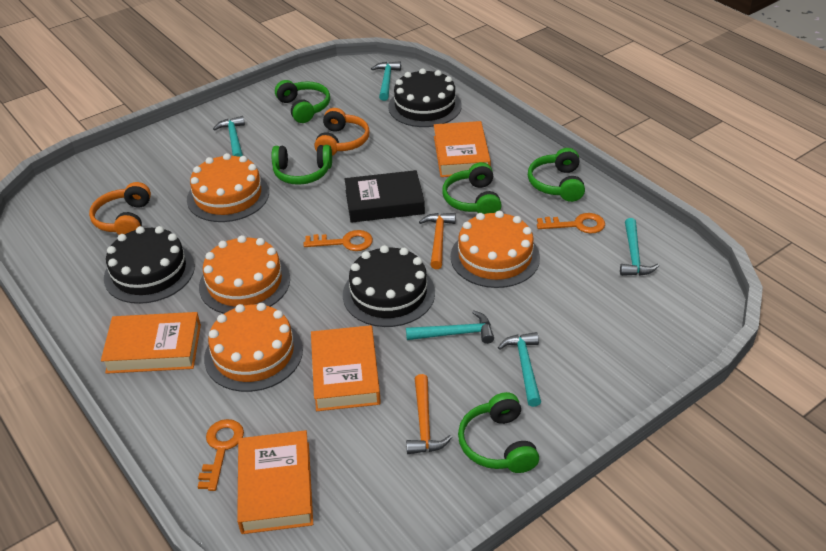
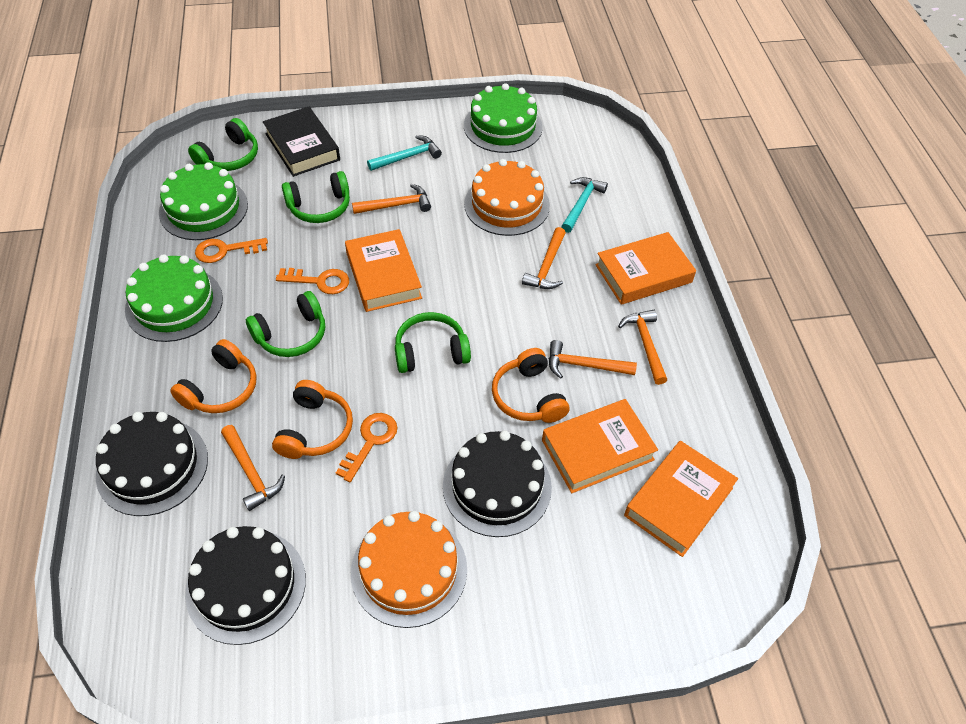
green cake: none = 0 -> [125,254,223,342] [159,162,248,240] [464,83,543,153] = 3
green headphones: [271,145,332,185] [275,80,330,123] [442,162,502,214] [458,392,539,473] [528,148,585,202] = 5 -> [188,118,258,171] [246,291,325,357] [282,171,350,223] [395,312,471,373] = 4
orange cake: [187,153,269,222] [199,235,290,314] [204,303,303,392] [451,211,540,288] = 4 -> [351,511,467,628] [464,159,550,236] = 2
orange hammer: [406,374,452,454] [419,213,456,269] = 2 -> [221,425,285,511] [352,184,431,214] [522,227,566,289] [549,340,637,379] [618,310,667,385] = 5
orange headphones: [89,182,151,235] [314,108,369,156] = 2 -> [170,339,257,413] [272,380,353,459] [492,348,569,423] = 3
turquoise hammer: [213,116,245,157] [371,61,401,101] [406,311,494,344] [498,332,541,407] [620,218,659,276] = 5 -> [367,135,442,171] [561,177,608,233] = 2

